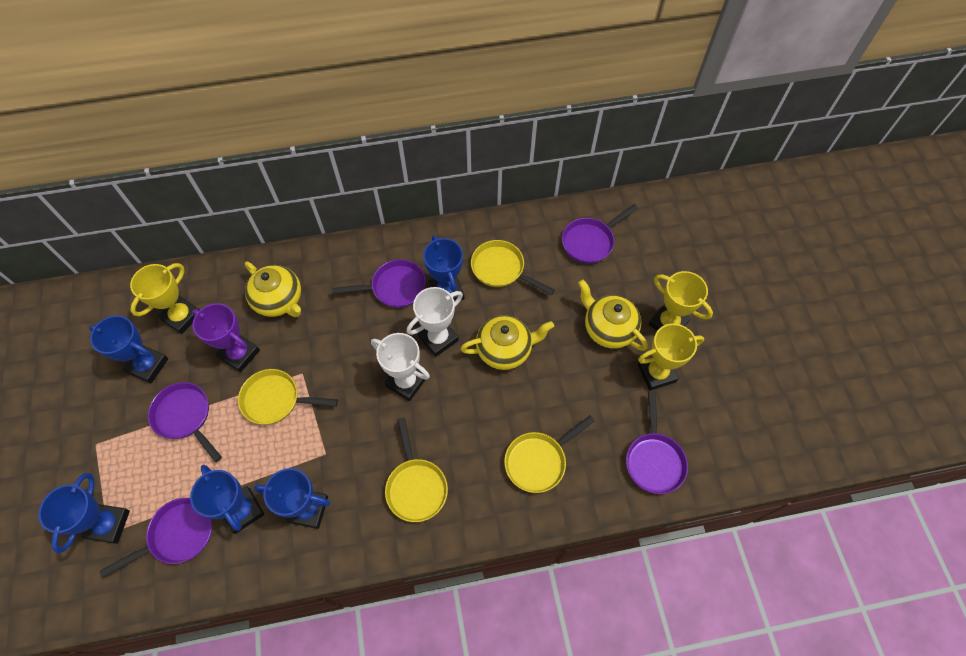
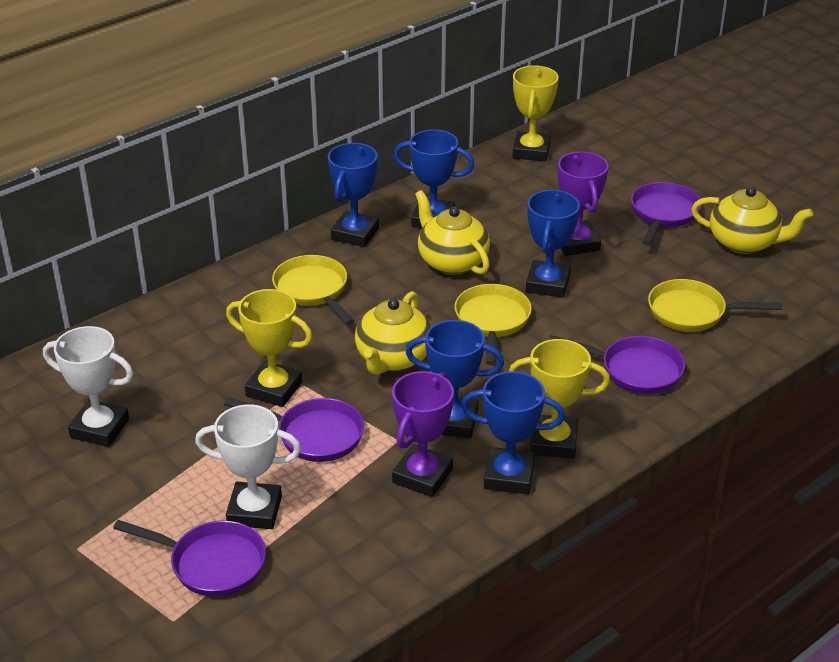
purple pan: [100,498,212,578] [148,382,222,462] [332,259,426,308] [562,204,638,264] [626,391,688,494] = 5 -> [113,520,266,597] [224,397,364,462] [549,335,685,394] [631,182,701,246] = 4
purple trophy: [192,303,260,373] = 1 -> [392,371,454,497] [558,151,608,256] = 2
yellow pan: [238,369,338,425] [385,417,448,522] [471,240,555,295] [504,416,595,493] = 4 -> [272,255,354,325] [455,284,532,365] [648,279,782,332] = 3

